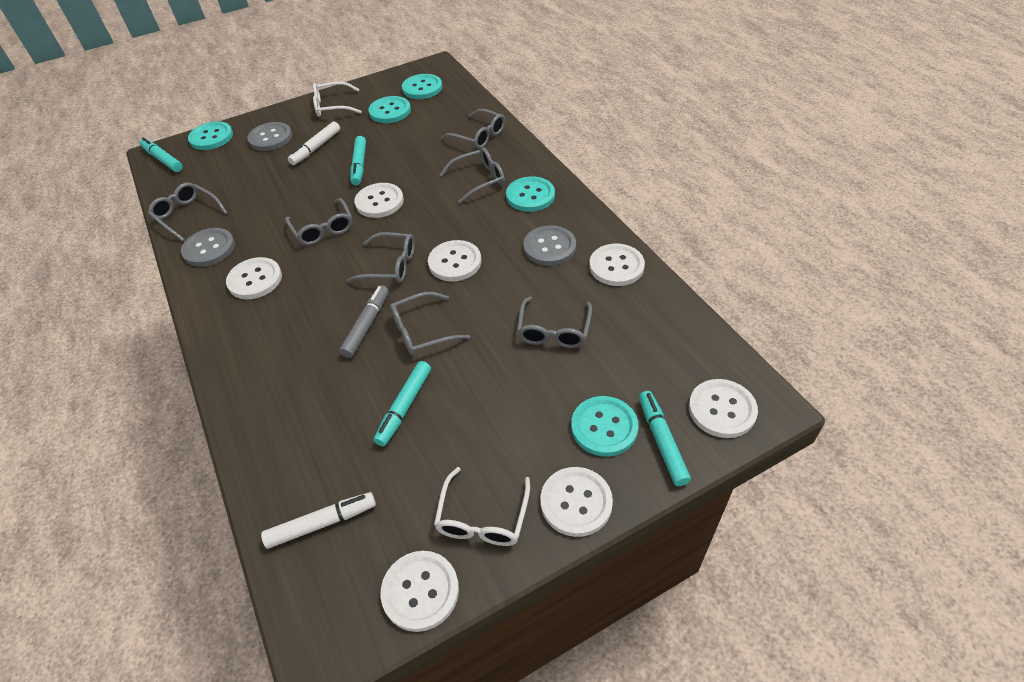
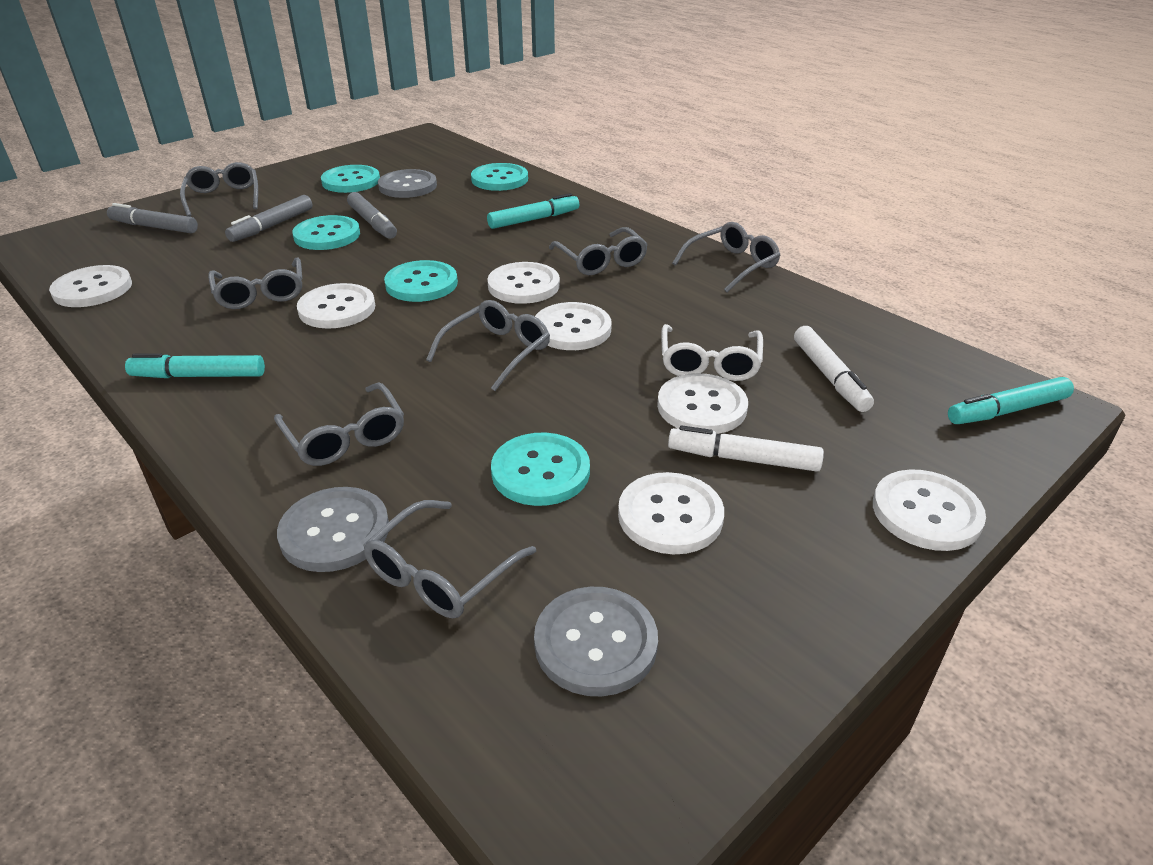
grey marker: [339,285,389,358] = 1 -> [107,203,198,234] [225,195,313,242] [347,192,397,239] = 3
turquoise marker: [140,137,183,172] [351,136,366,185] [373,361,431,447] [639,391,691,486] = 4 -> [125,353,265,378] [487,193,579,229] [948,377,1074,424] = 3
white glasses: [313,82,362,117] [434,467,530,546] = 2 -> [661,324,763,381] = 1

